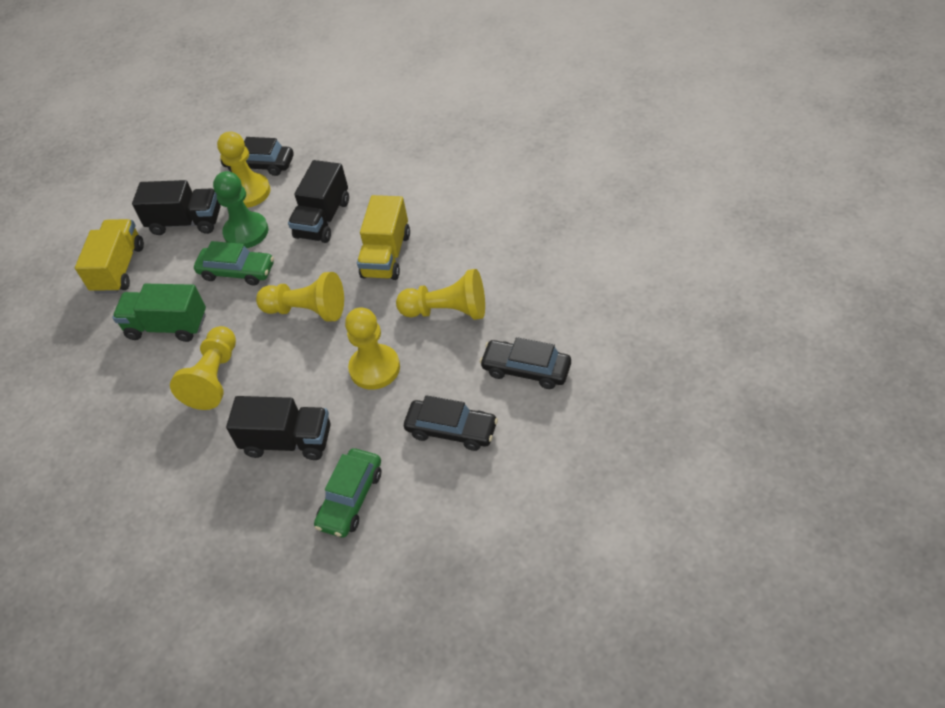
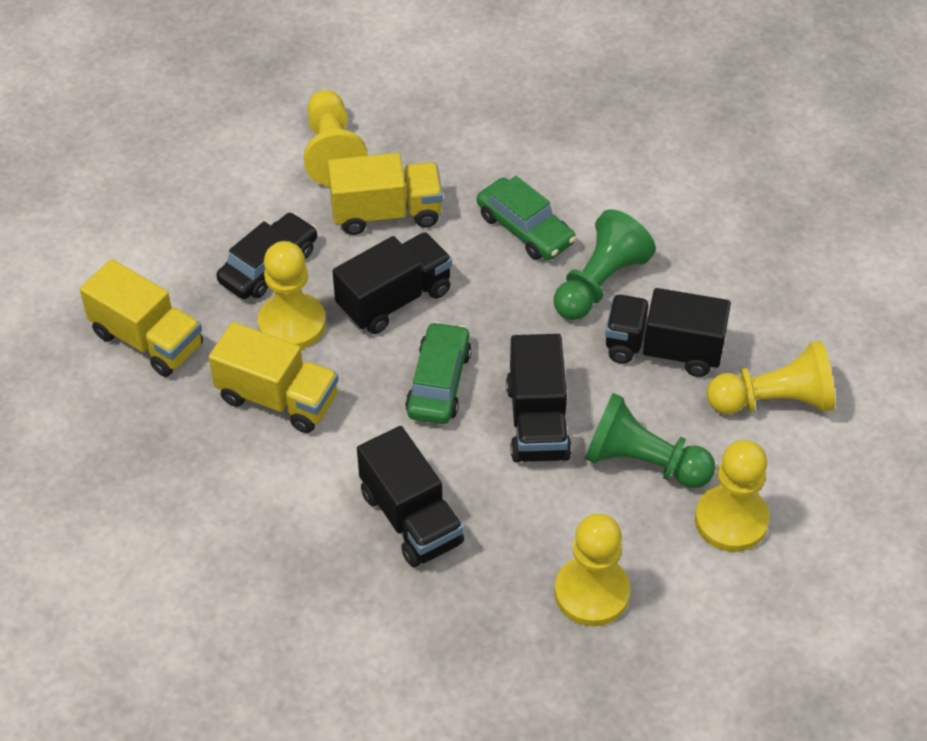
black car: [219,137,293,176] [404,395,498,451] [480,337,571,389] = 3 -> [216,212,317,299] = 1
black truck: [132,180,221,235] [226,396,331,460] [288,160,349,243] = 3 -> [332,232,452,334] [357,426,464,567] [506,334,572,462] [605,288,731,377] = 4
green pawn: [213,171,268,248] = 1 -> [554,209,656,320] [585,393,716,488] = 2
green truck: [112,284,206,342] = 1 -> none = 0
yellow truck: [75,219,144,294] [357,195,410,280] = 2 -> [80,259,203,377] [209,322,339,433] [328,153,443,235] = 3

